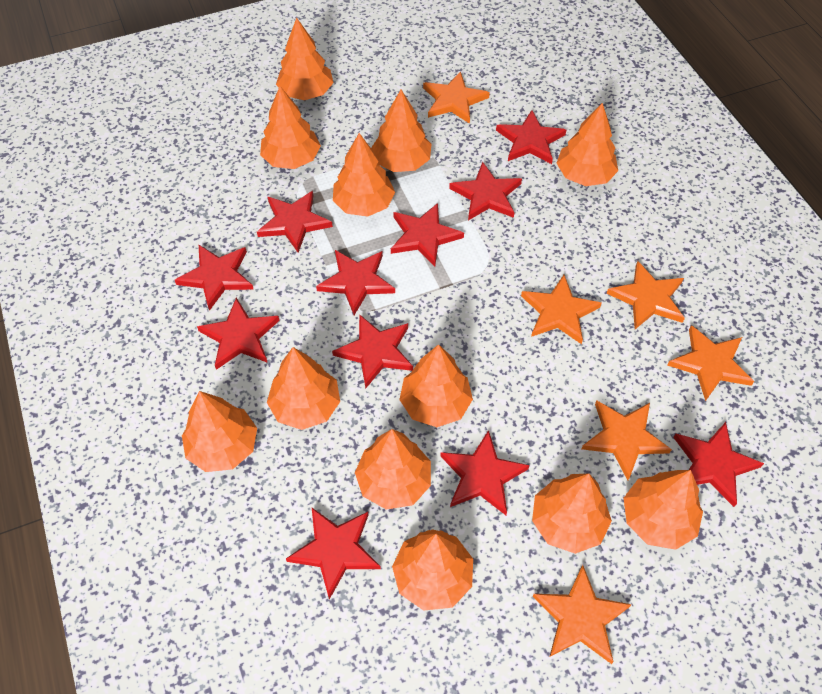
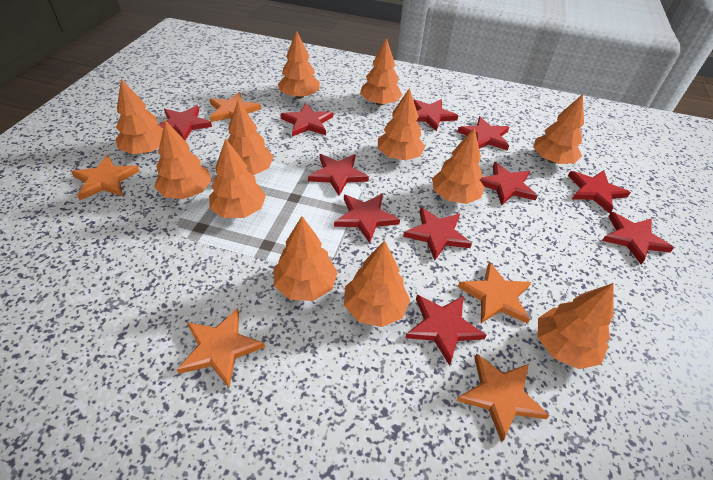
orange star: [423,71,490,124] [521,275,602,344] [532,565,632,664] [582,401,672,480] [606,261,685,329] [667,325,754,401] = 6 -> [71,155,140,200] [177,308,265,387] [209,92,261,122] [457,353,550,443] [458,261,531,324] = 5

